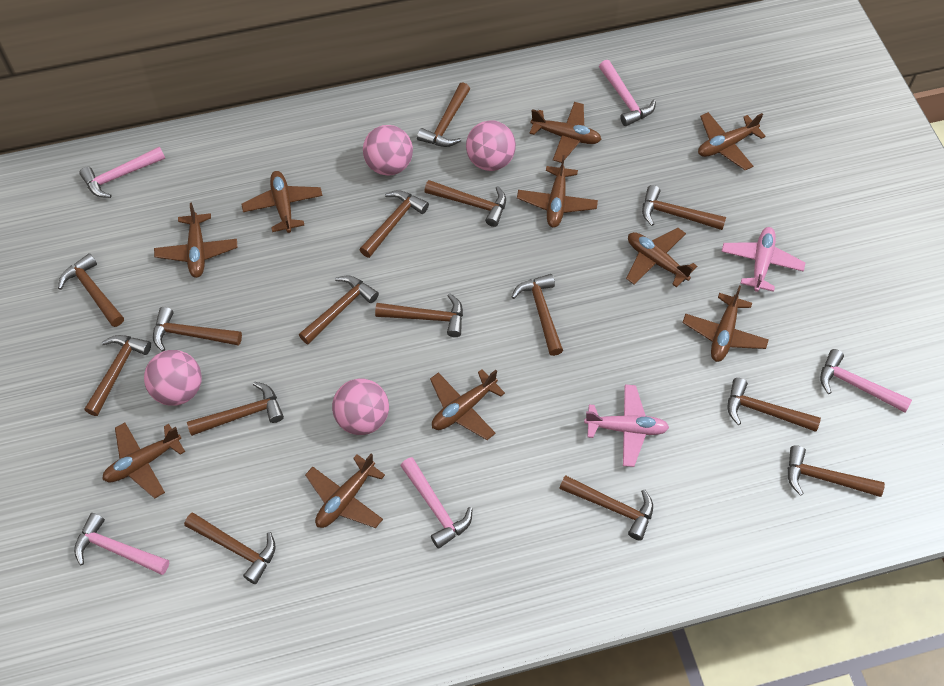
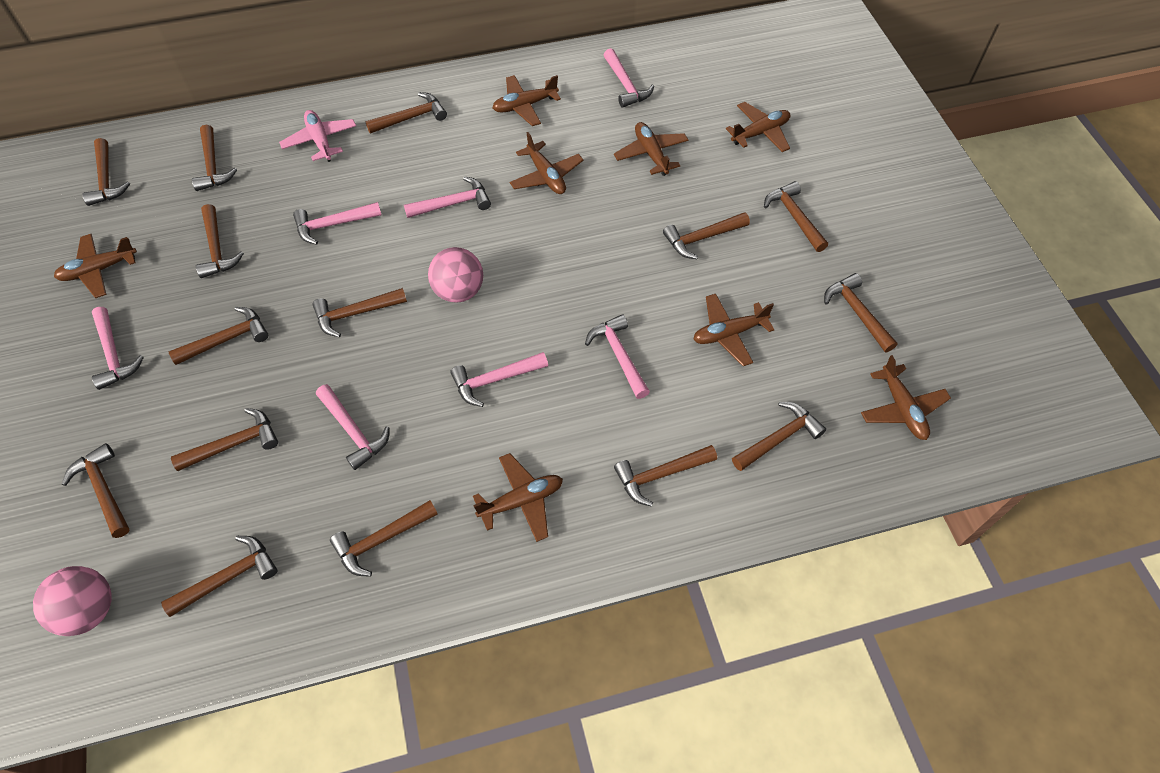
brown plane: [102,423,185,498] [154,203,237,278] [241,171,323,233] [305,454,385,528] [430,369,505,440] [517,155,598,228] [529,102,602,163] [626,228,697,288] [682,286,769,362] [698,112,766,170] = 10 -> [54,234,137,298] [473,453,563,542] [492,75,561,126] [510,132,584,194] [614,122,688,176] [694,294,774,366] [726,102,790,152] [861,355,951,440] = 8
pink ball: [144,350,202,406] [332,379,389,435] [363,125,413,176] [466,120,516,171] = 4 -> [33,566,112,636] [428,247,483,303] = 2
pink hammer: [74,513,169,575] [79,147,165,198] [400,457,473,549] [599,60,656,126] [820,349,912,412] = 5 -> [92,307,144,390] [293,202,382,245] [316,384,389,470] [404,176,491,218] [450,352,548,407] [585,314,650,399] [604,48,654,108] = 7
pink plane: [584,385,669,467] [721,227,806,292] = 2 -> [279,110,356,162] = 1

